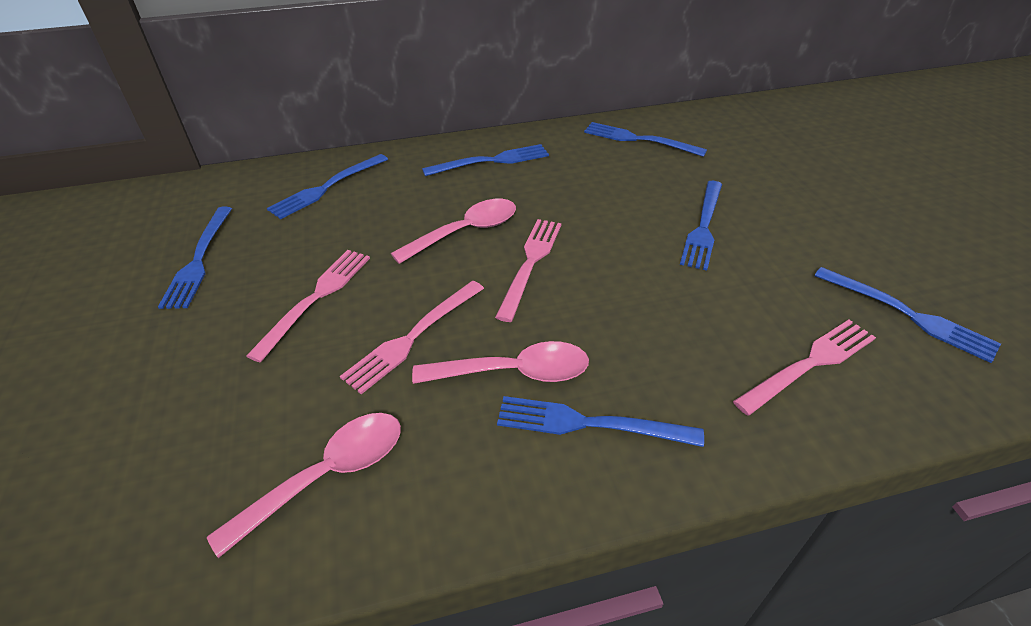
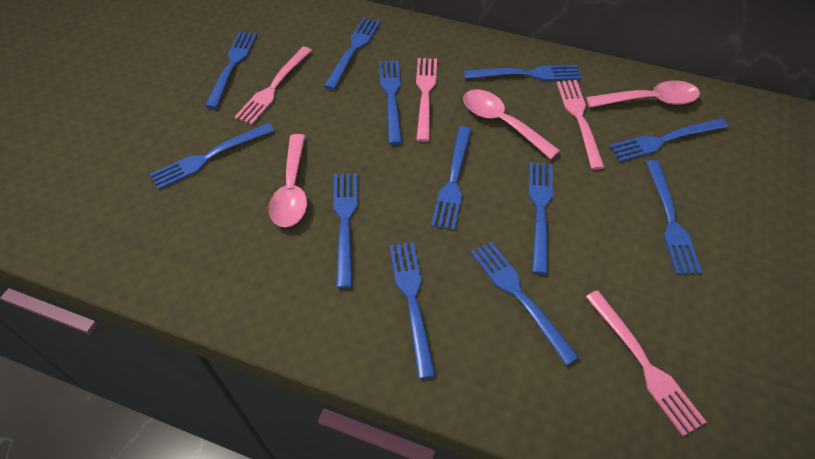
blue fork: [158,207,232,309] [267,154,388,220] [422,144,549,176] [497,396,704,447] [584,122,707,157] [680,181,722,271] [814,267,1001,363] = 7 -> [150,123,274,190] [205,32,257,109] [324,18,380,90] [333,173,357,288] [379,60,402,145] [390,242,435,379] [431,126,472,230] [464,65,581,81] [471,242,579,366] [529,162,553,274] [609,118,728,162] [646,160,702,274] = 12

